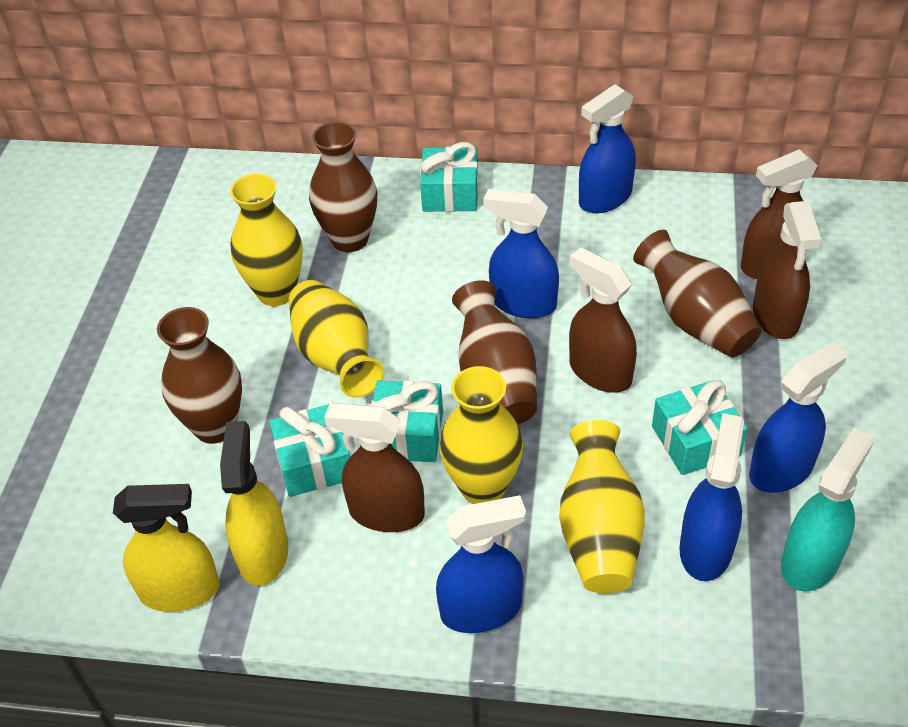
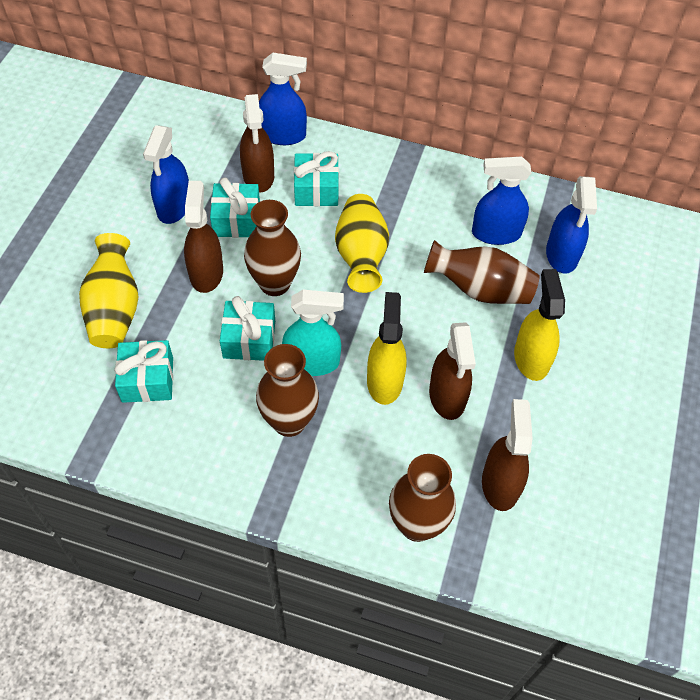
blue spray bottle: [436,495,526,633] [483,189,559,318] [579,84,636,213] [679,413,744,581] [749,342,847,493] = 5 -> [143,125,189,224] [259,53,307,145] [472,157,531,245] [546,176,597,274] = 4
yellow vase: [230,174,303,306] [289,280,385,398] [439,366,523,504] [559,420,645,593] = 4 -> [79,233,138,348] [335,194,389,293] = 2

